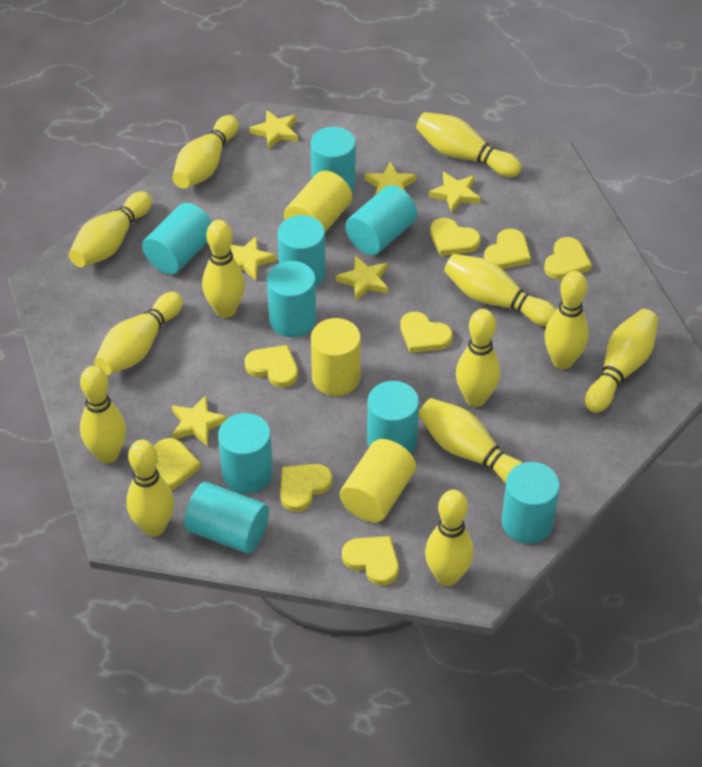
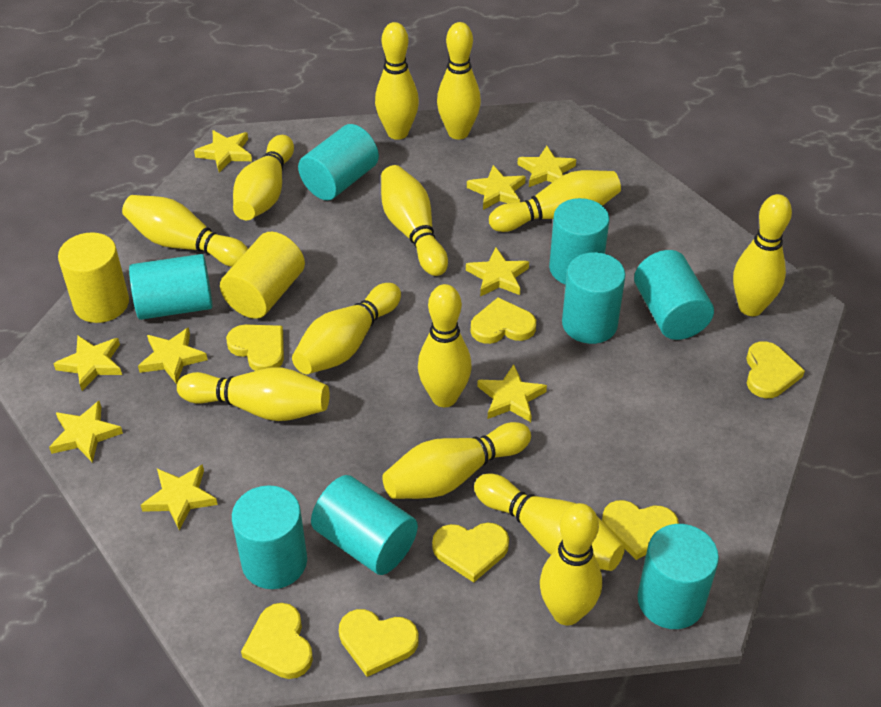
turquoise cylinder: [142,203,212,275] [184,482,269,554] [218,413,273,494] [267,261,316,337] [278,215,326,286] [311,127,356,192] [346,185,417,255] [367,381,419,454] [502,462,560,544] = 9 -> [129,254,213,320] [232,485,307,589] [298,124,379,200] [311,475,418,575] [549,198,610,285] [562,252,626,344] [634,250,714,340] [637,524,719,629] = 8
yellow cylinder: [284,171,352,232] [311,318,361,396] [340,439,416,523] = 3 -> [58,232,129,323] [220,232,305,319] = 2
yellow heart: [154,438,201,490] [245,345,298,388] [280,464,332,512] [342,536,399,585] [400,312,453,353] [430,218,481,256] [484,229,531,269] [544,237,592,280] = 8 -> [226,325,284,371] [241,603,313,679] [339,609,419,677] [432,523,509,582] [471,297,536,344] [602,500,679,560] [746,341,805,398] = 7
yellow star: [172,395,228,447] [230,236,276,280] [249,110,298,149] [336,256,388,301] [365,161,417,195] [429,172,481,213] = 6 -> [49,401,123,463] [53,336,122,391] [138,327,208,384] [141,464,218,531] [194,130,252,173] [466,248,529,297] [467,165,526,210] [477,364,547,422] [517,146,576,187] = 9

